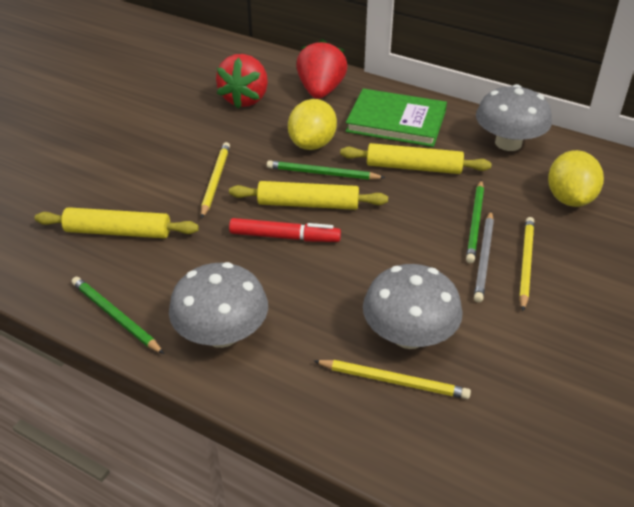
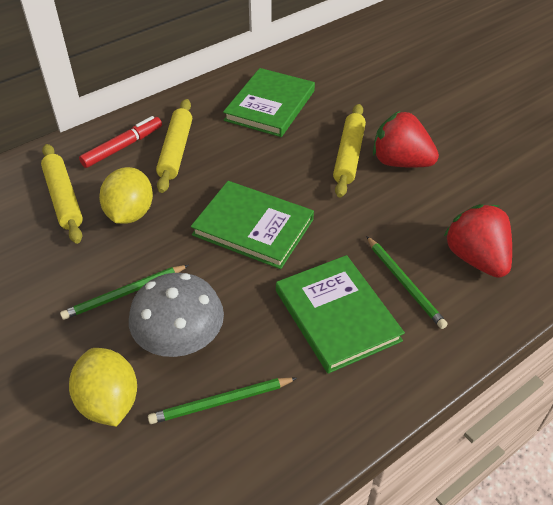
green book: [346,89,447,147] = 1 -> [191,181,314,269] [223,68,315,137] [276,255,405,374] = 3
grey mushroom: [169,262,268,348] [363,264,463,349] [476,84,552,151] = 3 -> [129,273,224,357] = 1
grey pencil: [474,211,494,303] = 1 -> none = 0
yellow pencil: [201,142,230,219] [314,360,471,399] [519,217,534,311] = 3 -> none = 0

